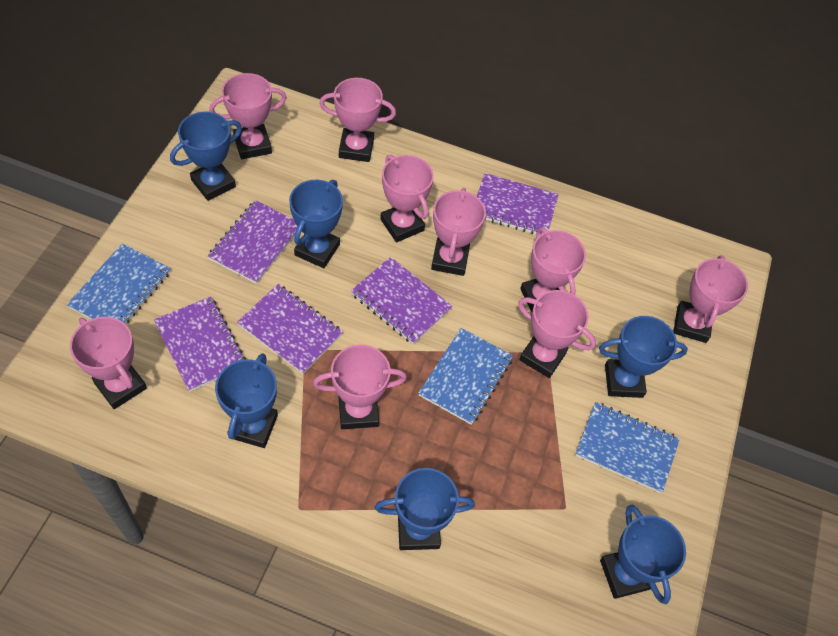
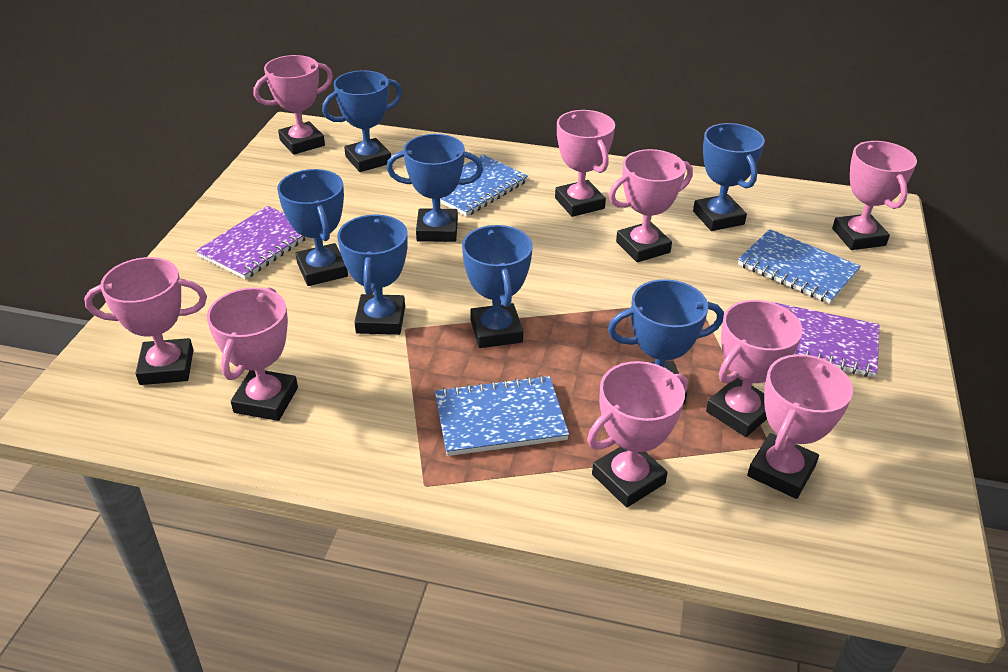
blue trophy: [170,112,242,201] [215,353,278,448] [289,180,343,268] [375,468,475,550] [599,316,688,398] [600,505,686,604] = 6 -> [277,169,348,286] [322,70,402,172] [337,215,408,335] [387,134,483,242] [462,225,533,348] [608,279,724,405] [693,123,765,231] = 7
purple notebook: [154,296,246,392] [208,200,298,284] [237,284,343,374] [351,257,452,344] [477,173,559,234] = 5 -> [196,206,308,280] [772,302,879,377] = 2

